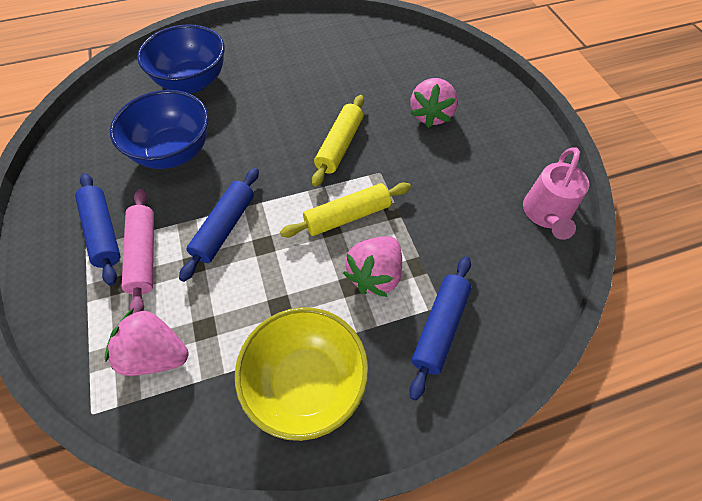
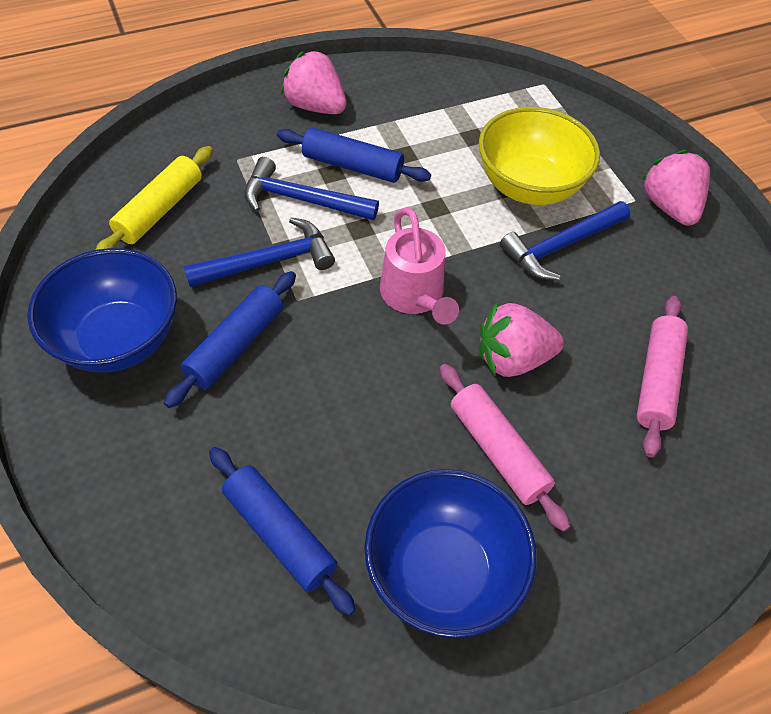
blue hammer: none = 0 -> [184,217,335,287] [244,157,379,220] [500,201,630,280] = 3
pink rolling pin: [122,189,154,314] = 1 -> [440,364,570,532] [637,296,688,457] = 2
yellow rolling pin: [280,183,411,238] [312,95,364,187] = 2 -> [96,146,213,250] = 1

